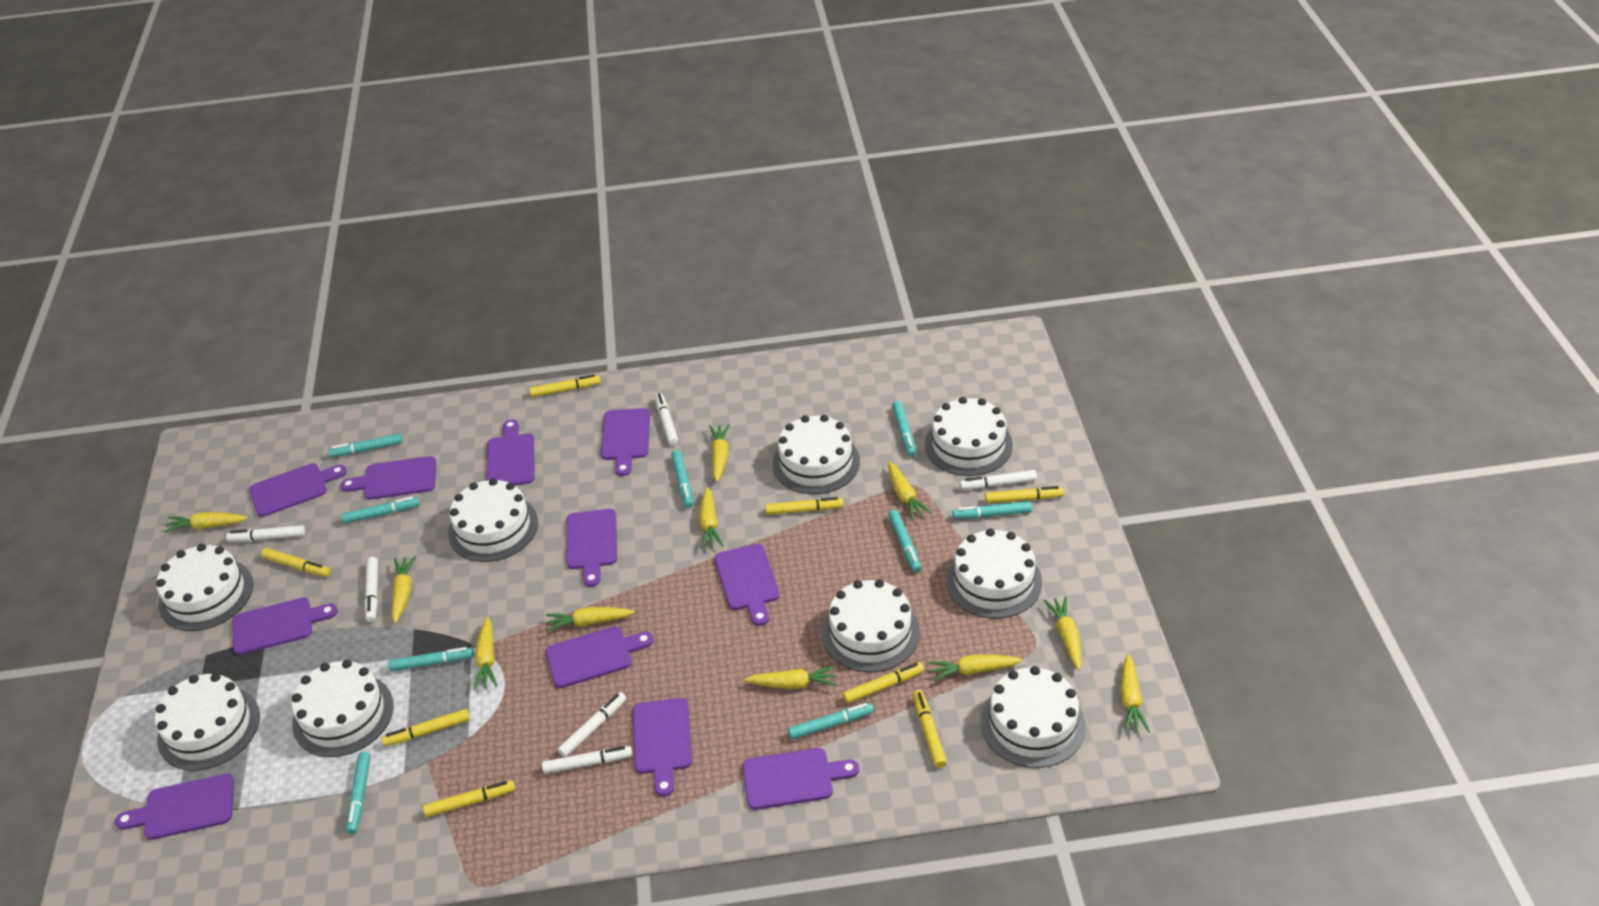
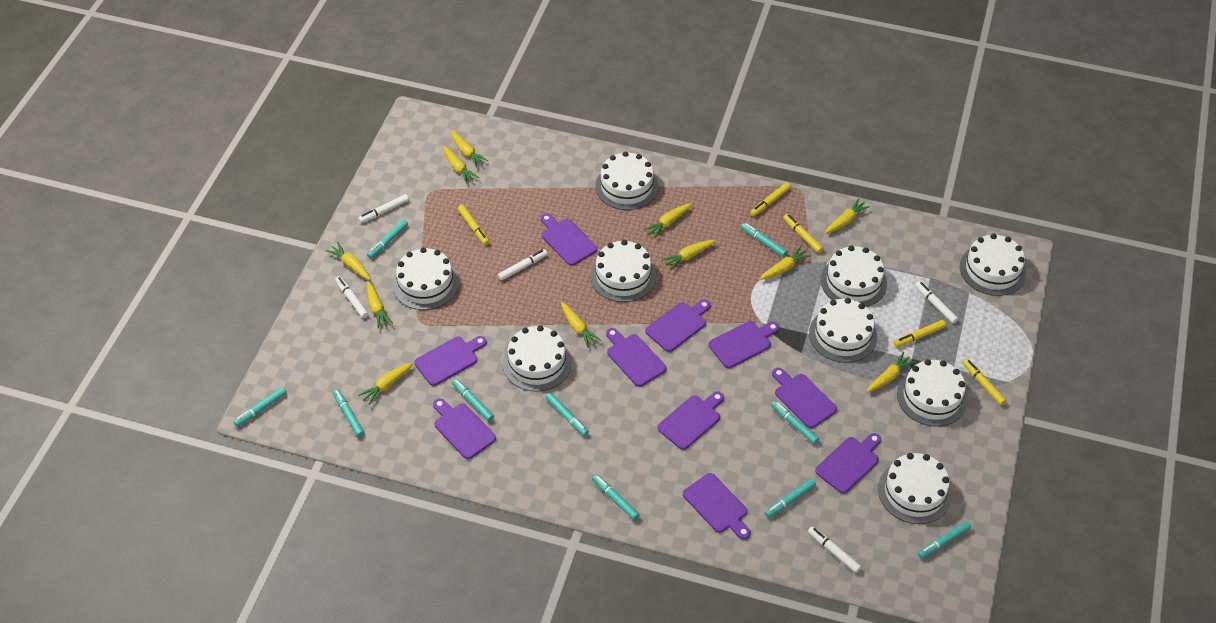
purple cutting board: [115,774,234,840] [232,598,338,655] [249,463,347,517] [340,456,436,500] [486,419,535,485] [545,626,654,688] [566,509,617,587] [601,408,650,476] [633,698,692,797] [714,544,779,626] [742,748,859,810] = 11 -> [414,336,487,386] [433,398,496,459] [541,214,597,266] [606,328,666,387] [645,300,711,352] [657,391,724,450] [683,473,751,540] [708,321,779,368] [772,368,837,428] [815,433,881,494] = 10
turquoise marker: [328,433,403,457] [342,497,420,524] [346,752,371,834] [388,647,474,672] [671,450,693,508] [788,703,874,740] [888,510,921,572] [892,401,916,457] [952,501,1032,519] = 9 -> [234,387,287,427] [333,389,364,437] [367,219,408,259] [452,379,494,421] [545,392,589,436] [592,474,639,520] [741,223,788,257] [765,478,816,518] [771,401,819,444] [918,521,971,559] = 10
white marker: [226,525,305,542] [365,557,378,622] [542,746,632,774] [558,692,626,757] [655,393,678,446] [960,470,1037,490] = 6 -> [335,276,368,318] [358,194,409,223] [498,249,548,281] [808,526,861,573] [915,281,958,323] = 5
yellow marker: [261,548,331,577] [382,709,470,746] [423,780,515,817] [530,374,601,397] [766,497,844,515] [843,662,924,704] [913,690,947,768] [985,486,1064,503] = 8 -> [458,205,489,245] [750,182,791,216] [783,214,823,253] [894,320,946,347] [963,359,1007,405] = 5

